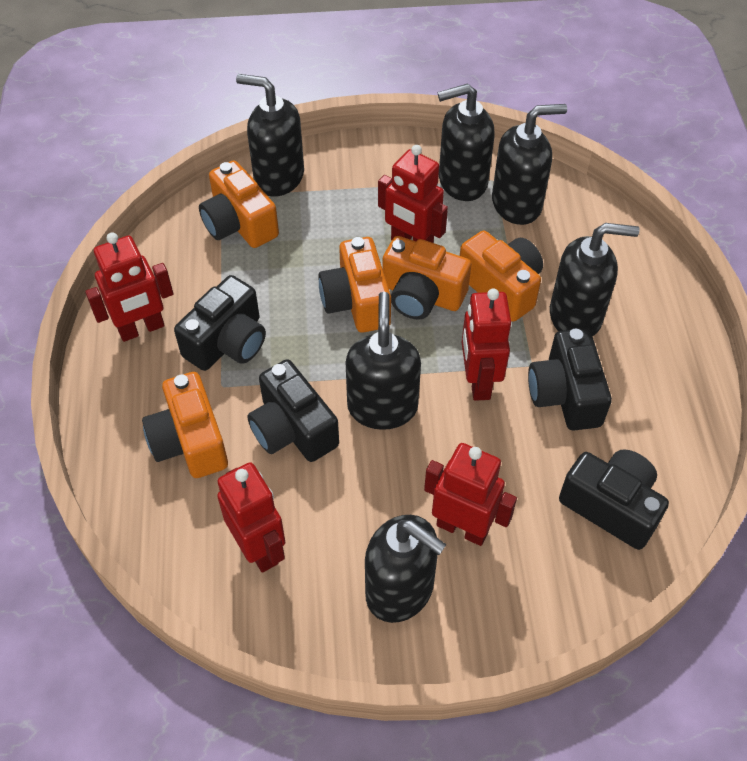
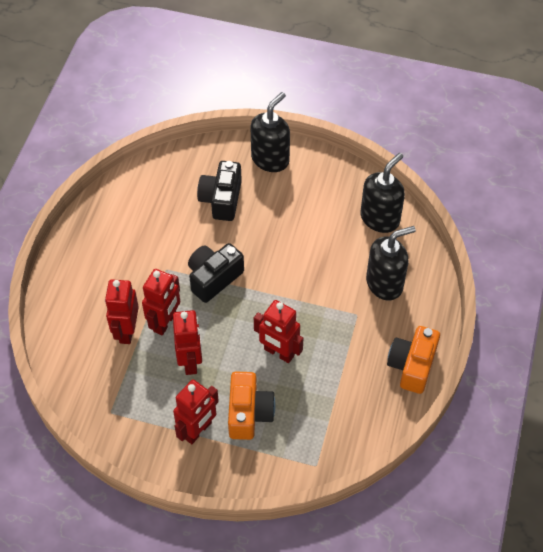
black camera: [174,275,266,371] [247,359,339,462] [528,328,612,431] [559,449,669,550] = 4 -> [188,243,244,303] [197,161,242,221] = 2
black soap dispenser: [236,74,304,197] [345,292,421,430] [365,515,447,623] [438,83,495,201] [492,104,567,225] [550,223,639,336] = 6 -> [250,92,290,172] [360,153,405,233] [366,226,416,301] = 3
orange camera: [142,372,228,478] [199,160,279,248] [318,237,391,333] [382,236,471,320] [460,231,543,322] = 5 -> [228,372,276,440] [387,326,440,394] = 2

